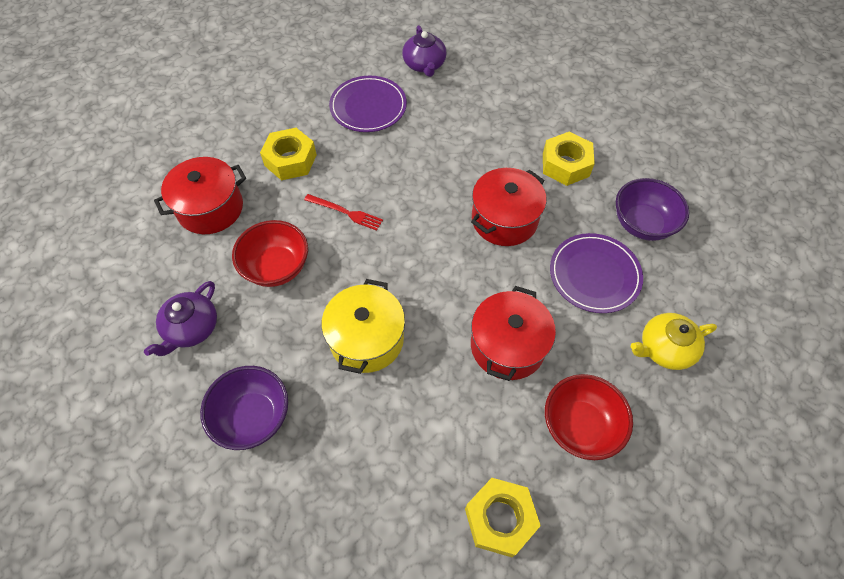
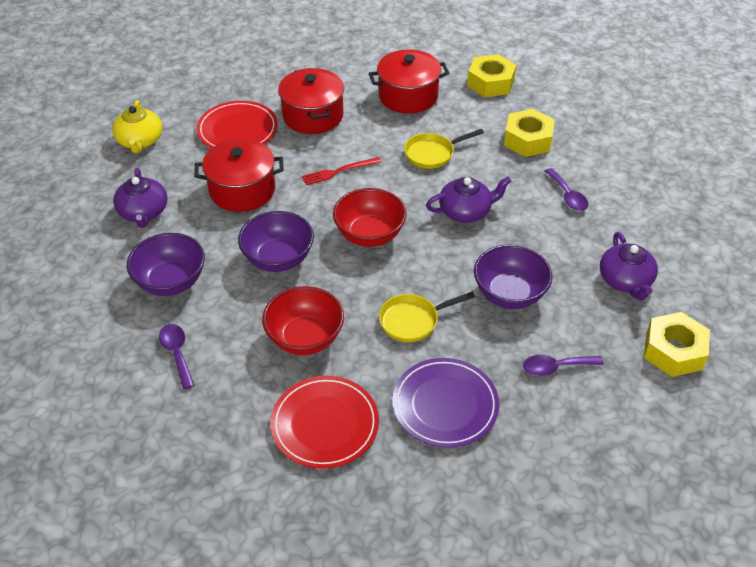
purple bowl: [200,366,288,450] [616,178,689,241] = 2 -> [127,233,205,296] [238,211,314,272] [474,245,553,309] = 3
purple plate: [329,76,407,132] [550,233,643,313] = 2 -> [392,358,499,448] = 1
purple spoon: none = 0 -> [159,324,195,389] [523,355,604,376] [545,168,588,211] = 3
purple teapot: [144,281,217,356] [402,25,447,77] = 2 -> [113,168,167,228] [426,177,511,223] [600,232,658,301] = 3
red plate: none = 0 -> [196,101,278,148] [270,376,379,469] = 2
yellow pan: none = 0 -> [379,292,475,342] [404,129,484,169] = 2
yellow pot: [321,279,405,374] = 1 -> none = 0

